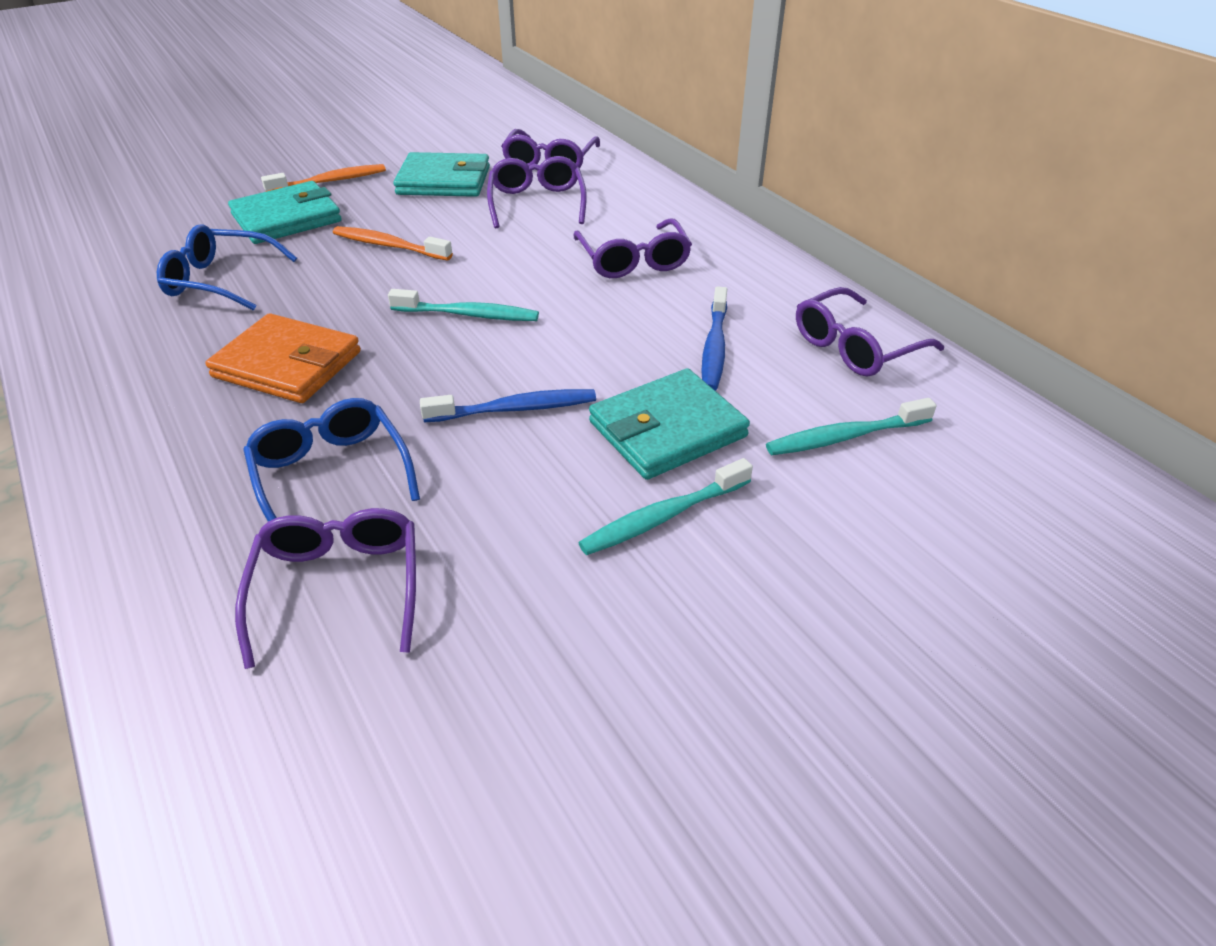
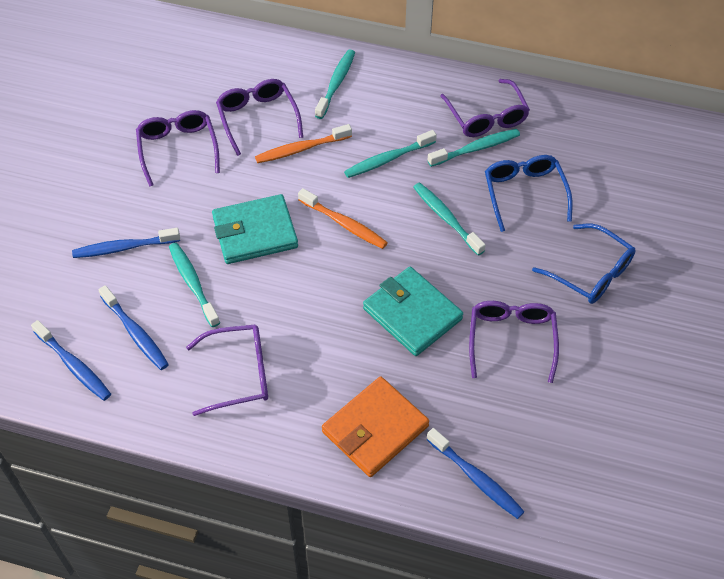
blue toothbrush: [420,389,596,422] [702,286,727,391] = 2 -> [31,320,111,401] [72,228,180,258] [98,285,169,370] [426,428,525,519] = 4
turquoise toothbrush: [388,289,539,321] [578,458,753,555] [766,398,937,455] = 3 -> [169,243,220,327] [315,50,355,119] [344,130,437,178] [413,183,486,256] [428,129,520,167] = 5
turquoise wallet: [228,181,342,244] [393,152,490,197] [589,368,750,480] = 3 -> [212,194,298,264] [363,267,463,356] = 2

